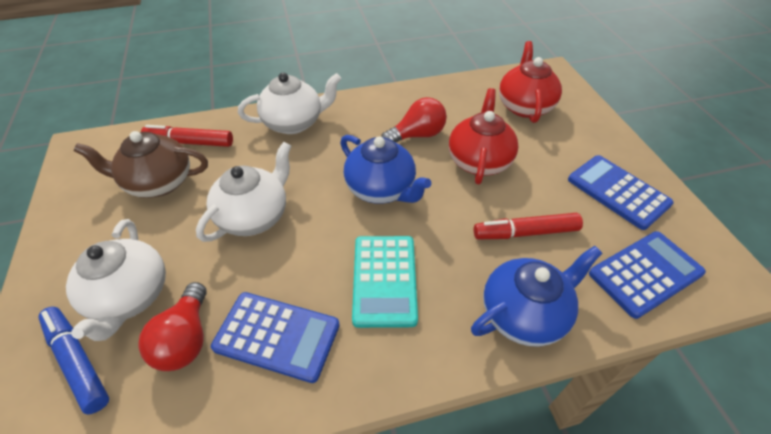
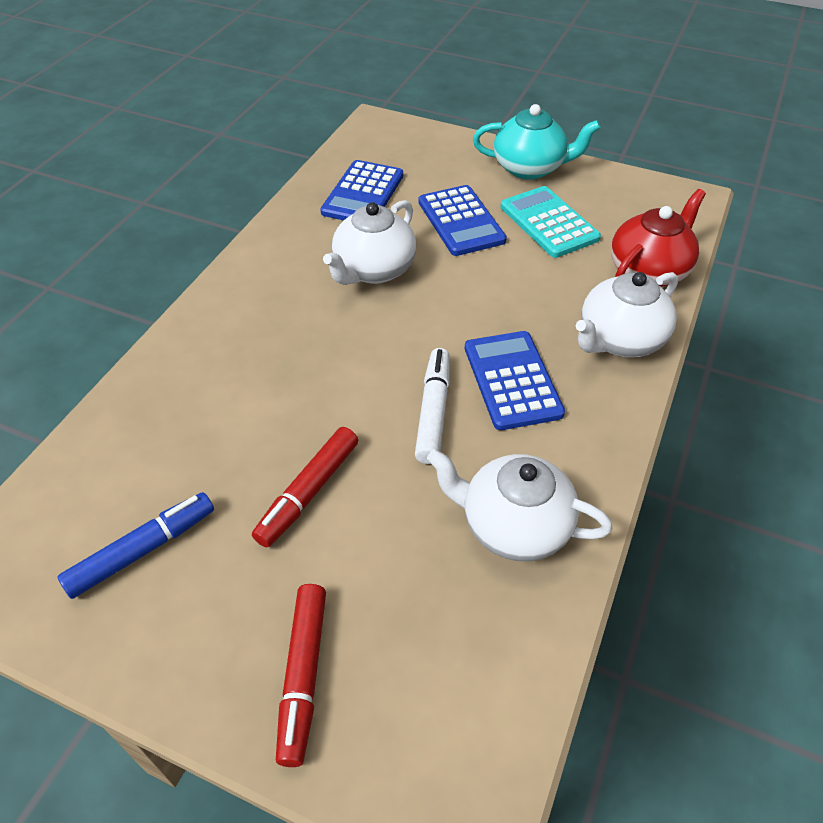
blue teapot: [340,135,432,204] [471,246,602,347] = 2 -> none = 0
brown teapot: [74,131,208,198] = 1 -> none = 0
red light bulb: [138,282,207,371] [381,97,447,143] = 2 -> none = 0
red teapot: [449,88,518,184] [499,41,562,123] = 2 -> [611,189,706,287] = 1
turquoise teapot: none = 0 -> [473,104,601,180] = 1
white marker: none = 0 -> [415,348,450,464] = 1

